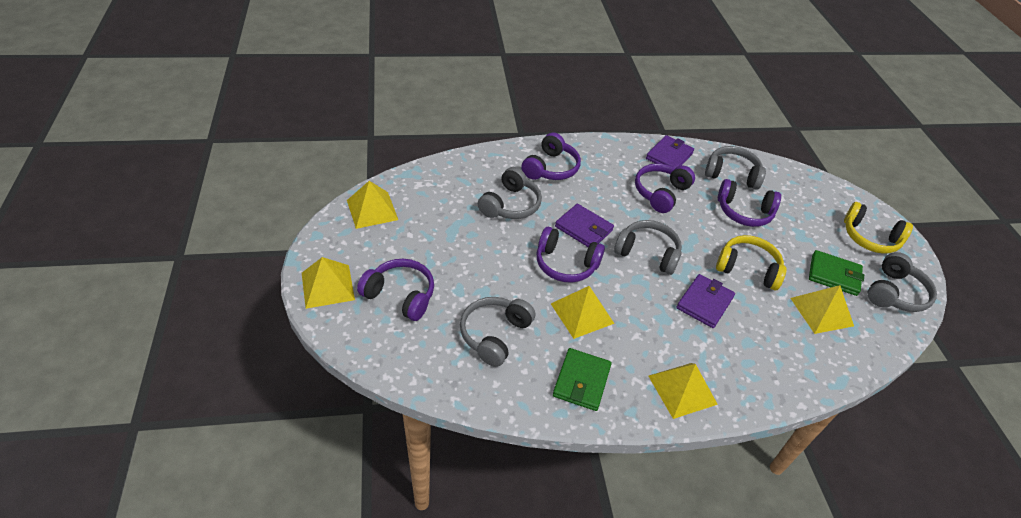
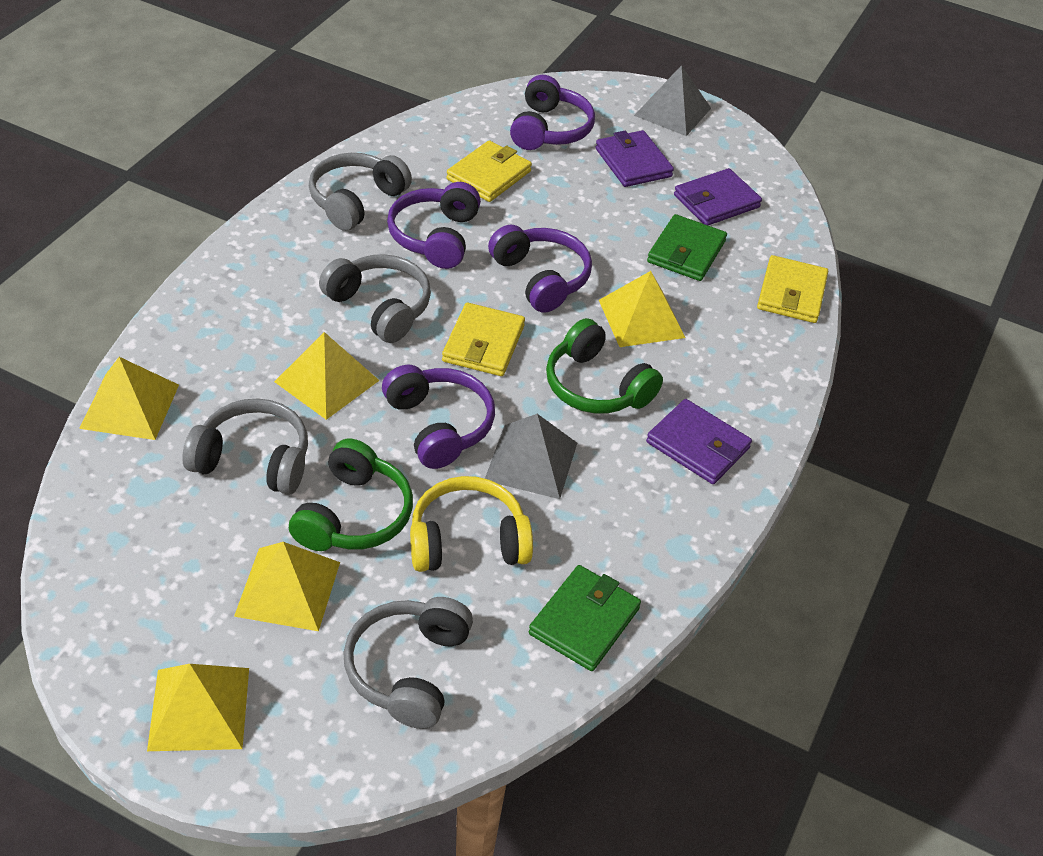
green headphones: none = 0 -> [289,439,413,551] [546,318,663,414] = 2
grey headphones: [460,297,535,367] [478,167,542,219] [614,220,682,275] [705,146,766,190] [867,252,937,312] = 5 -> [182,399,308,495] [309,153,412,231] [319,254,431,343] [343,597,473,729] = 4
grey pyramid: none = 0 -> [485,414,577,499] [634,65,711,136] = 2
purple headphones: [357,259,434,321] [521,133,581,180] [537,227,605,283] [635,164,695,213] [718,179,781,227] = 5 -> [382,365,495,469] [387,182,481,269] [488,225,592,313] [510,75,595,150] = 4
yellow headphones: [716,235,787,290] [844,202,913,254] = 2 -> [410,476,533,572] = 1
yellow wallet: none = 0 -> [442,303,525,376] [446,141,532,202] [757,255,828,323] = 3

